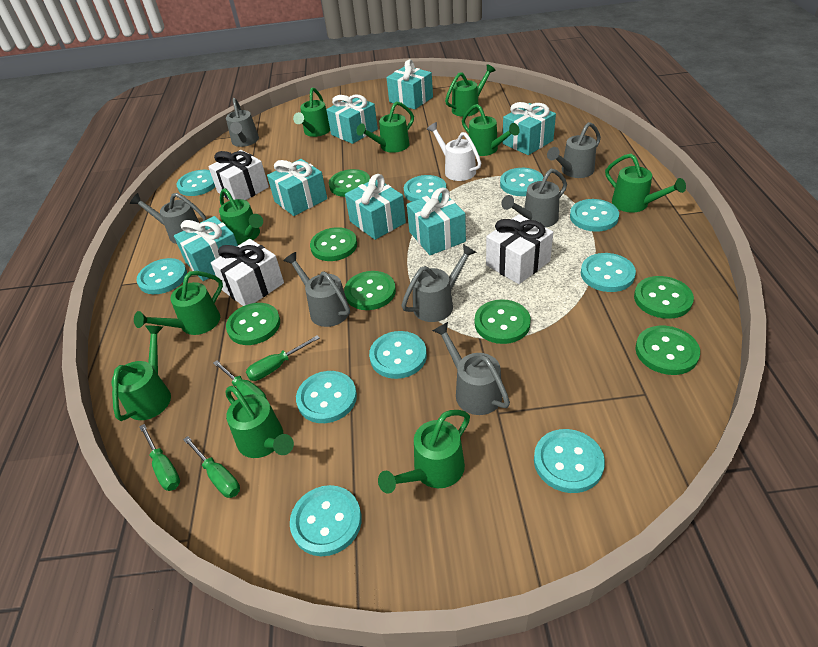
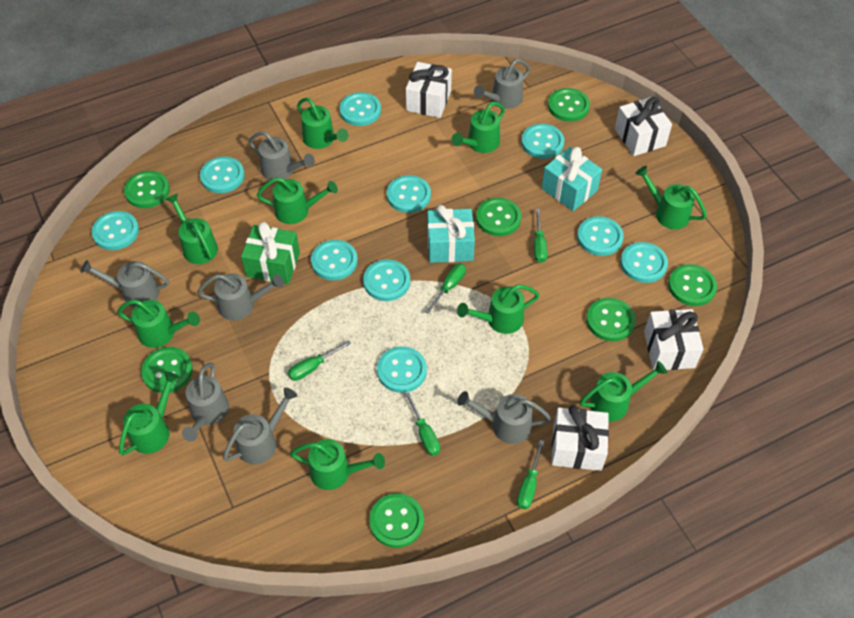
green gift: none = 0 -> [241,222,300,284] = 1
green screwdriver: [139,424,180,491] [183,436,240,498] [213,360,267,399] [246,335,320,381] = 4 -> [288,340,351,381] [405,392,440,456] [425,263,466,314] [517,440,545,509] [534,209,547,263] = 5
turquoise gift: [174,216,238,281] [267,159,327,216] [326,95,378,144] [345,174,406,240] [387,59,433,110] [407,187,466,255] [502,102,556,155] = 7 -> [427,205,475,263] [542,147,602,211] = 2
white gift: [208,150,269,200] [211,239,284,306] [486,214,553,284] = 3 -> [406,62,452,118] [551,405,609,471] [615,97,672,156] [644,309,704,370] = 4
white watering can: [427,122,481,181] = 1 -> none = 0

